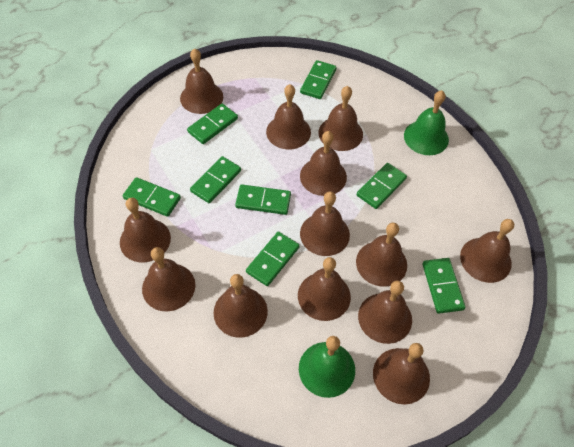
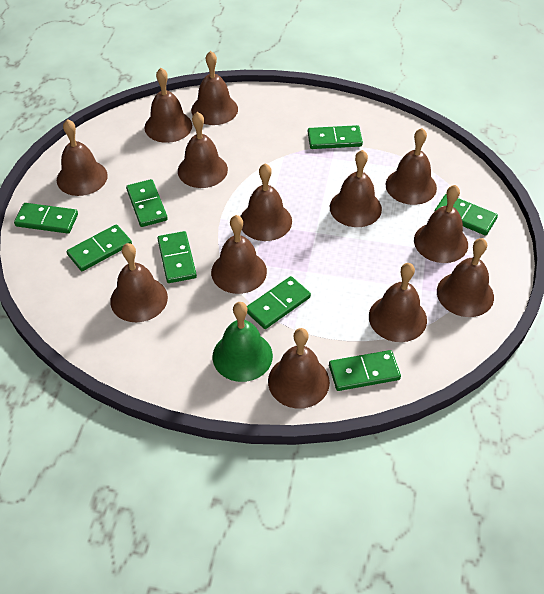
green bell: [299,336,355,398] [404,90,449,155] = 2 -> [213,302,273,382] = 1

